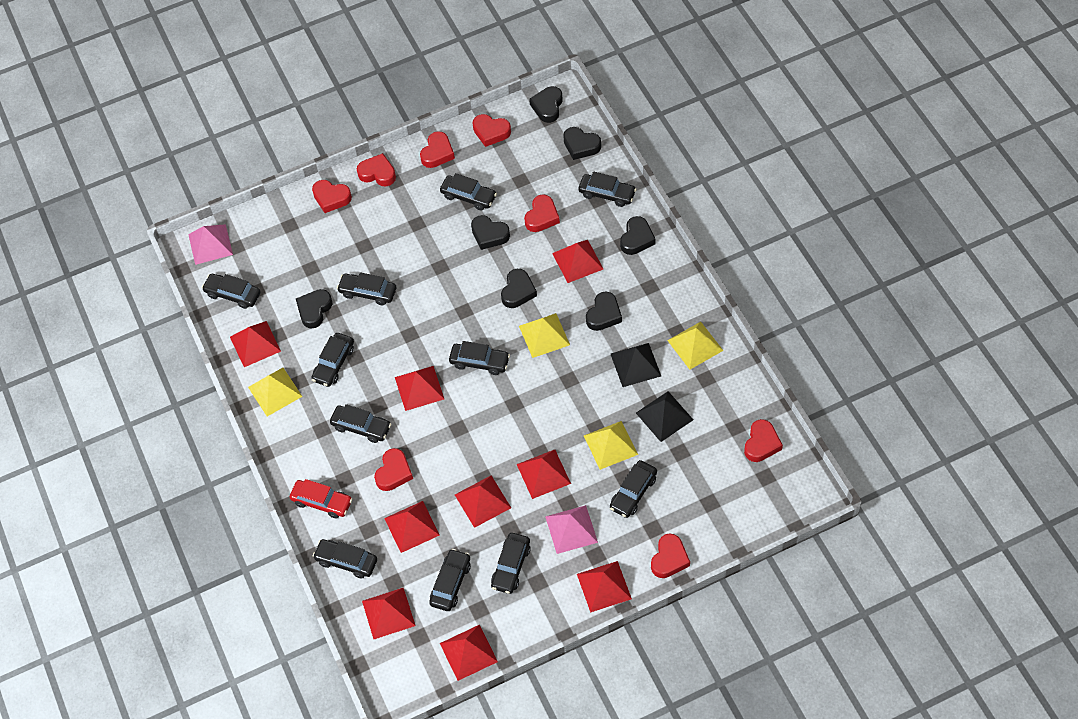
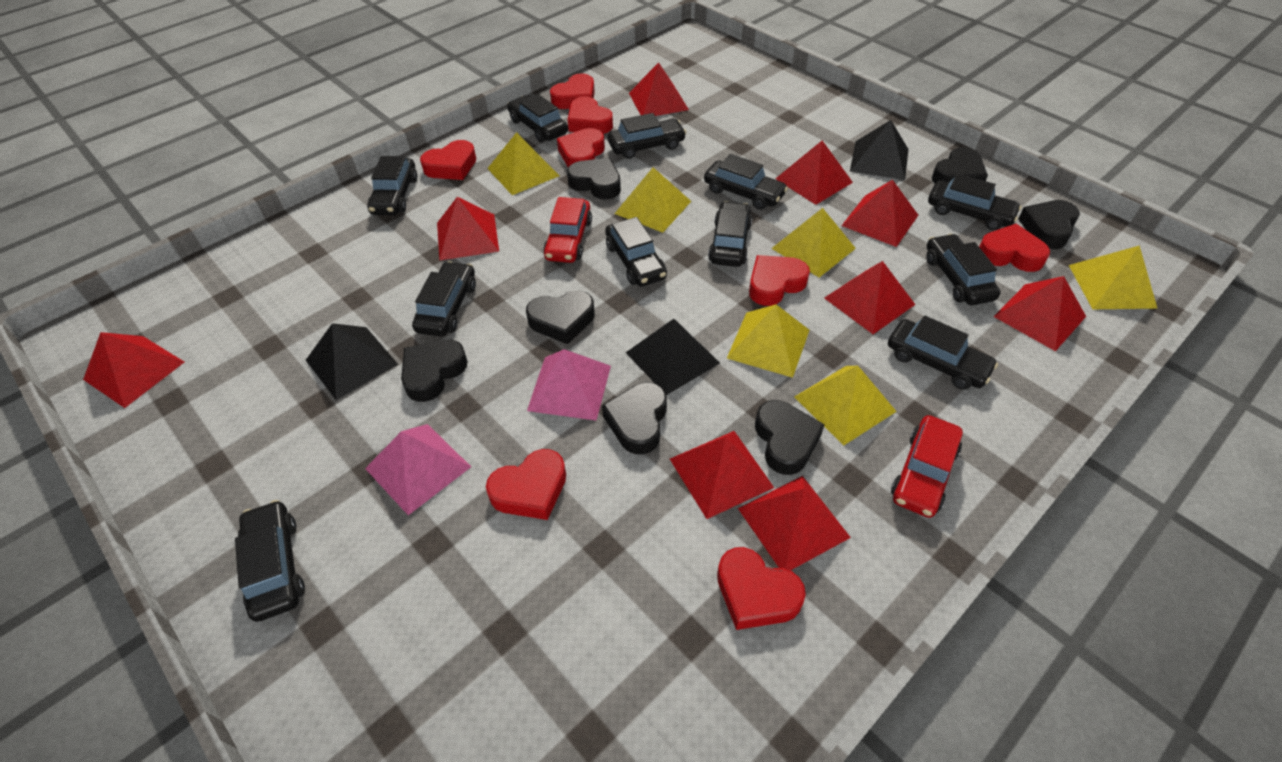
black pyramid: [611,343,661,387] [636,391,693,442] = 2 -> [306,323,398,400] [626,319,720,395] [850,120,909,180] = 3
red car: [290,479,352,519] = 1 -> [543,197,592,263] [891,415,963,518] = 2
yellow pyramid: [248,368,303,416] [519,313,570,358] [584,421,638,470] [667,322,723,370] = 4 -> [487,132,559,195] [614,167,691,233] [727,304,809,378] [771,208,856,278] [794,366,897,446] [1069,245,1158,309] = 6

